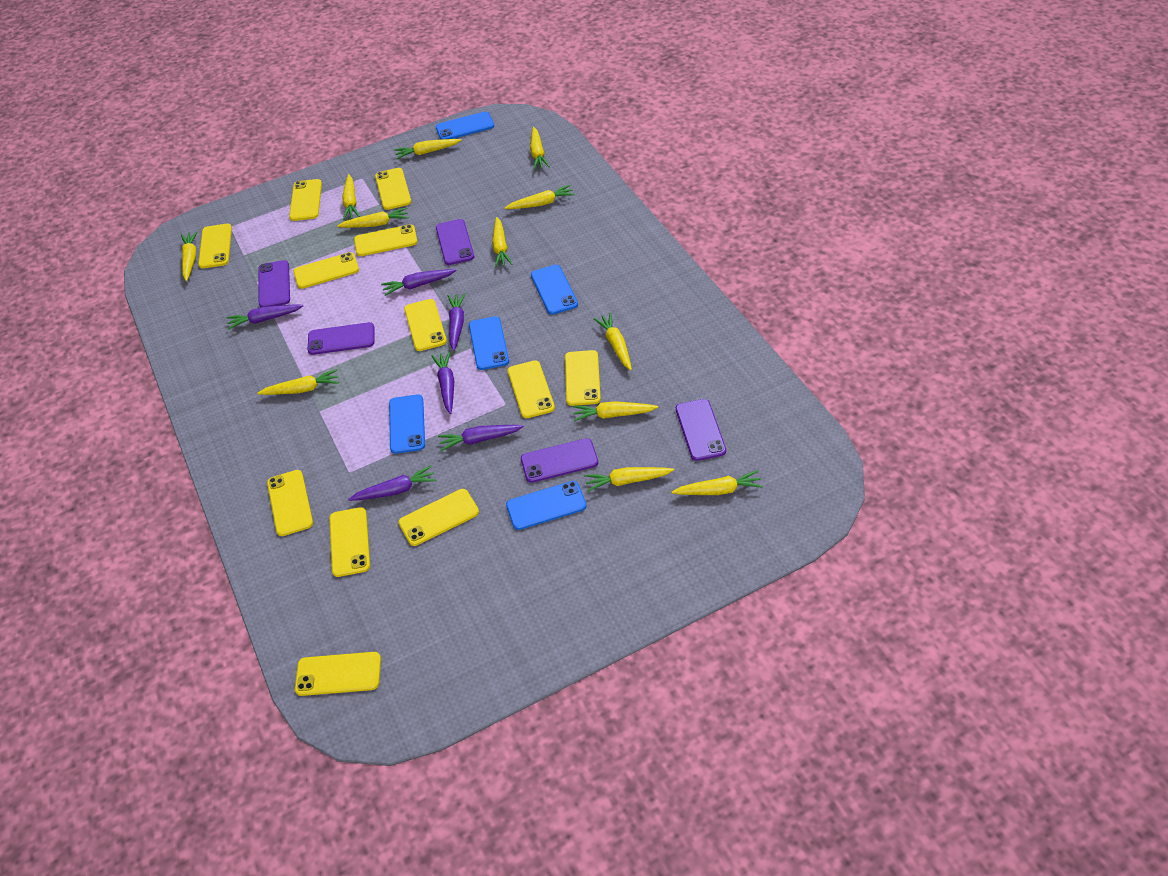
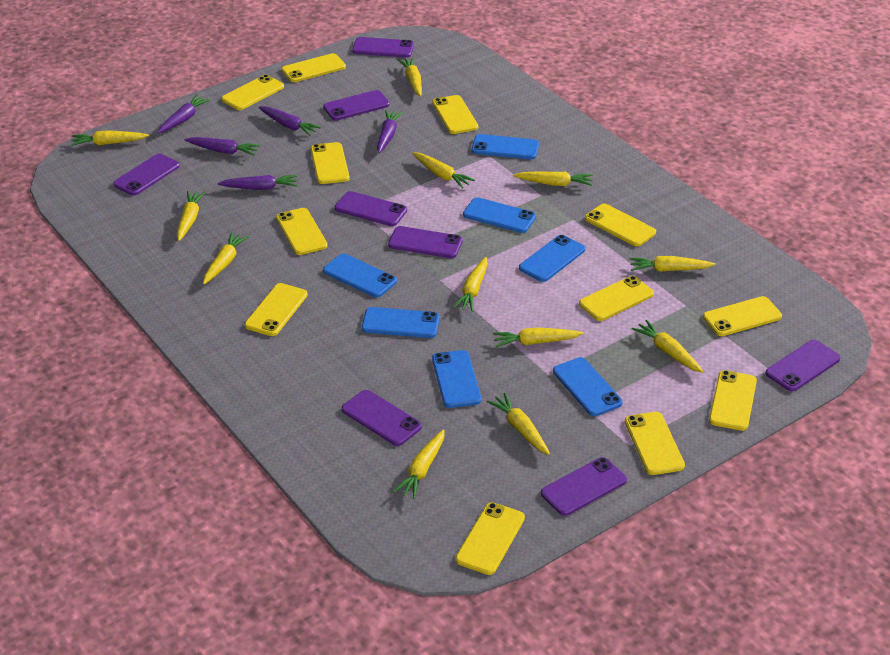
blue phone: [389,394,425,454] [436,112,494,140] [469,316,509,370] [506,481,587,530] [531,265,578,315] = 5 -> [323,254,397,298] [362,307,440,338] [432,350,481,408] [463,197,536,233] [472,134,539,159] [519,235,585,282] [553,357,623,416] = 7
purple carrot: [226,304,303,330] [348,465,436,501] [381,269,457,296] [432,352,454,414] [438,425,524,451] [447,293,466,351] = 6 -> [158,95,211,134] [185,137,260,156] [217,175,298,190] [259,106,321,136] [377,110,403,153] = 5
purple phone: [258,260,290,308] [308,322,374,355] [436,219,474,265] [521,438,598,483] [676,399,726,461] = 5 -> [113,154,180,195] [323,90,390,120] [335,191,407,226] [342,390,422,446] [352,37,414,58] [388,226,463,258] [541,457,627,516] [765,340,840,391] = 8

